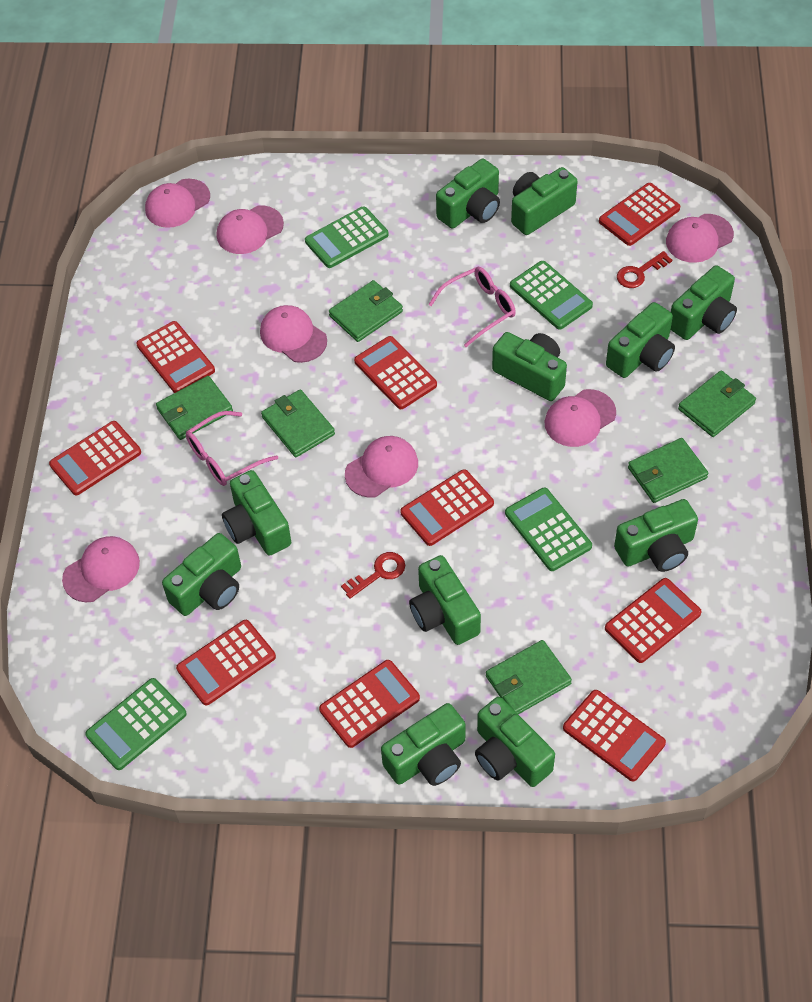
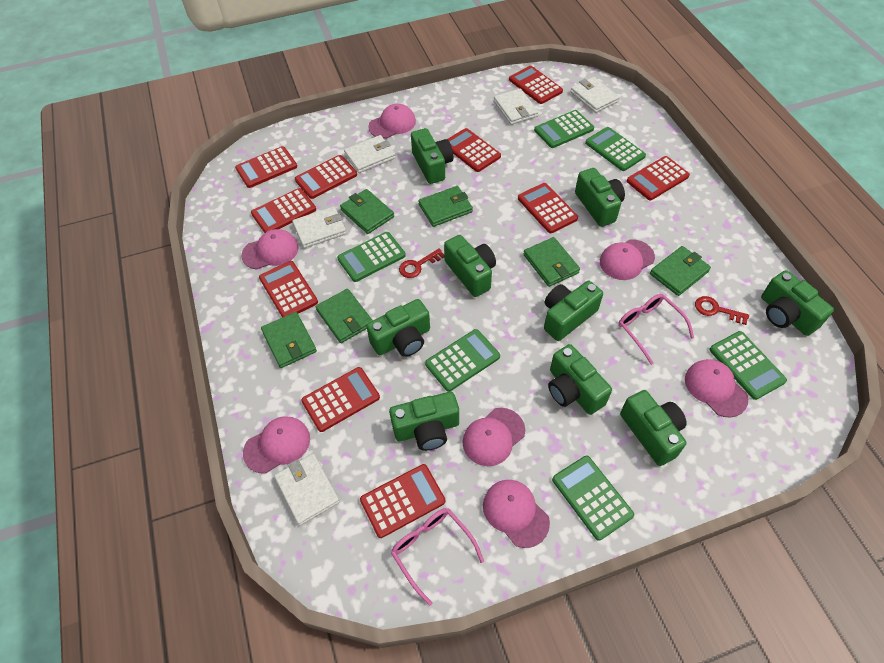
green calculator: [85,678,187,770] [305,206,389,268] [505,488,592,571] [510,261,593,330] = 4 -> [337,232,406,282] [425,329,500,392] [534,110,594,148] [552,456,634,541] [585,127,646,171] [709,331,787,400] = 6
green camera: [162,533,241,616] [222,470,291,556] [381,703,465,786] [409,555,481,645] [436,159,500,229] [475,697,555,787] [492,332,567,401] [511,167,578,235] [606,302,675,378] [614,499,698,572] [671,265,737,340] = 11 -> [366,299,430,357] [389,392,459,451] [411,128,453,184] [444,235,496,297] [544,281,603,341] [548,344,612,415] [575,168,625,227] [620,390,687,466] [761,270,834,336] = 9
red calculator: [49,421,141,495] [136,321,215,393] [176,620,276,705] [319,660,420,748] [354,336,437,409] [400,469,494,546] [563,690,666,782] [599,183,680,246] [605,578,702,663] = 9 -> [235,146,297,188] [251,188,316,233] [259,261,318,317] [295,155,357,199] [301,367,380,432] [360,464,445,538] [447,128,501,172] [509,66,563,104] [518,183,578,233] [627,156,690,200] = 10
white wallet: none = 0 -> [274,454,340,525] [292,206,347,248] [344,135,396,173] [494,88,539,125] [570,77,619,113] = 5

